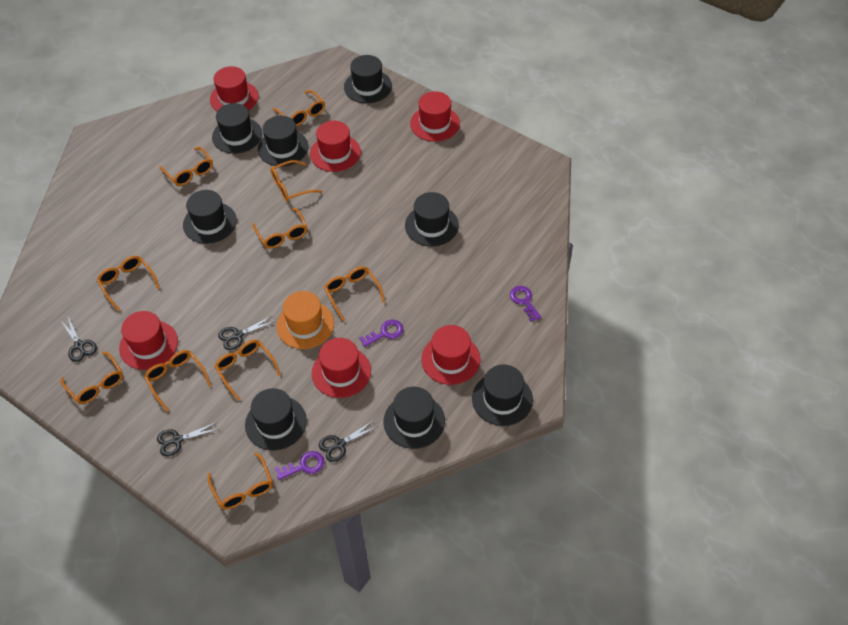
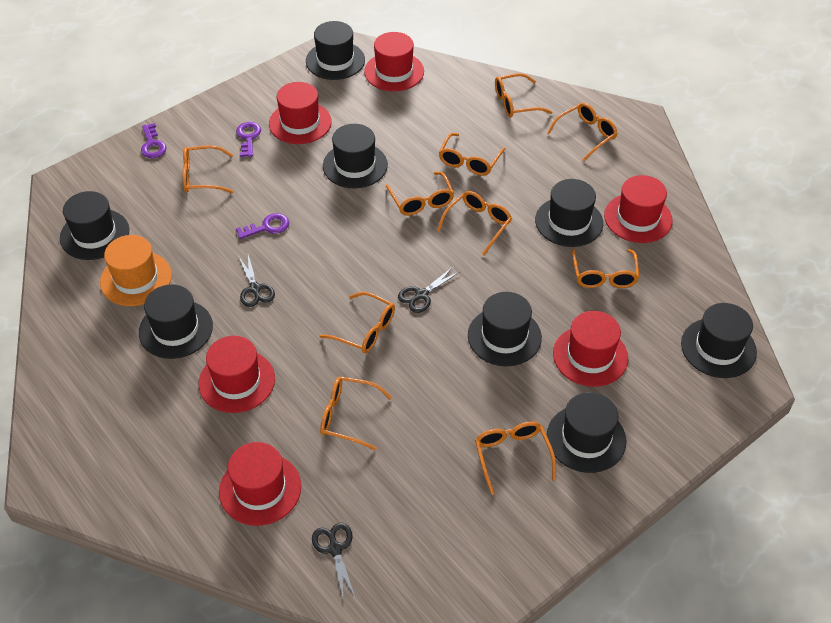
black scissors: [61,317,97,362] [157,422,219,456] [218,316,276,350] [319,420,379,462] = 4 -> [239,255,275,307] [312,523,356,602] [398,266,461,313] = 3

